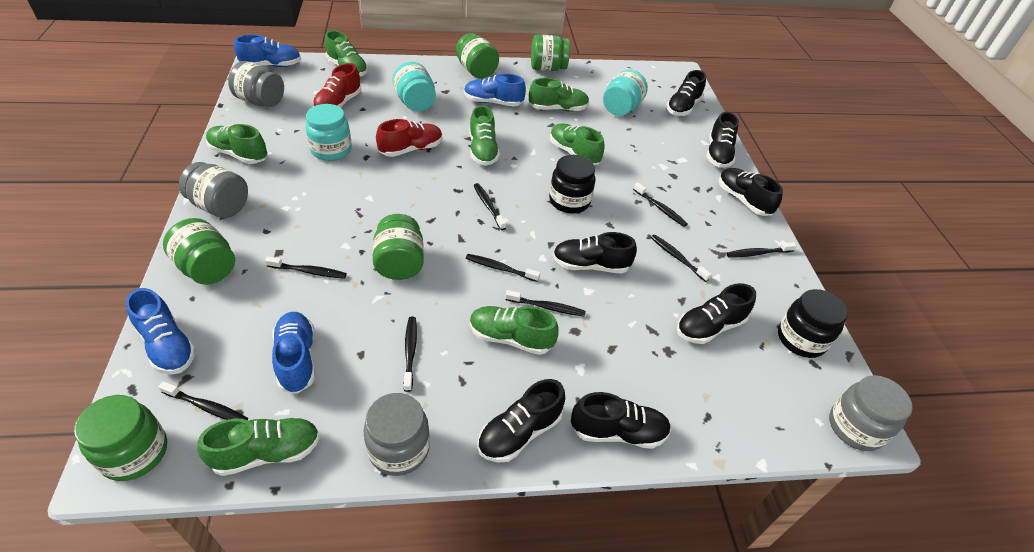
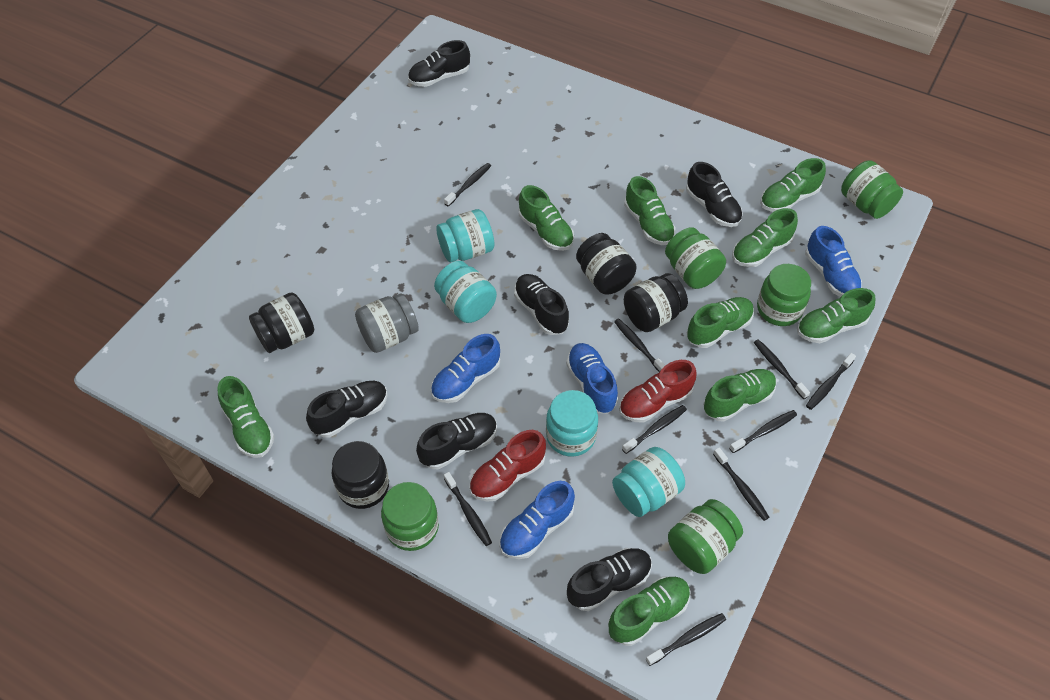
black jar: [549,155,596,214] [778,289,848,358] = 2 -> [249,292,314,353] [332,441,389,509] [576,233,637,295] [624,273,688,332] = 4
black shoe: [477,379,565,462] [553,232,637,273] [571,392,671,449] [666,70,706,116] [677,283,756,344] [707,112,739,168] [719,168,783,216] = 7 -> [306,381,388,437] [408,40,470,87] [416,413,497,469] [514,274,569,335] [567,548,652,611] [686,162,743,227] = 6
green shoe: [197,417,320,476] [206,124,268,164] [325,30,368,76] [469,105,500,166] [470,306,559,355] [529,78,589,112] [550,123,605,165] = 7 -> [218,376,275,458] [519,185,574,251] [608,576,691,646] [624,176,675,245] [687,297,754,348] [703,369,777,422] [732,208,798,267] [760,158,826,212] [797,288,875,343] = 9
grey jar: [179,162,248,218] [228,61,284,107] [364,393,430,476] [829,375,913,451] = 4 -> [355,294,419,353] = 1
turquoise jar: [306,104,352,161] [393,62,436,112] [603,70,648,116] = 3 -> [434,261,497,323] [436,209,494,262] [546,390,598,457] [612,447,685,517] = 4

